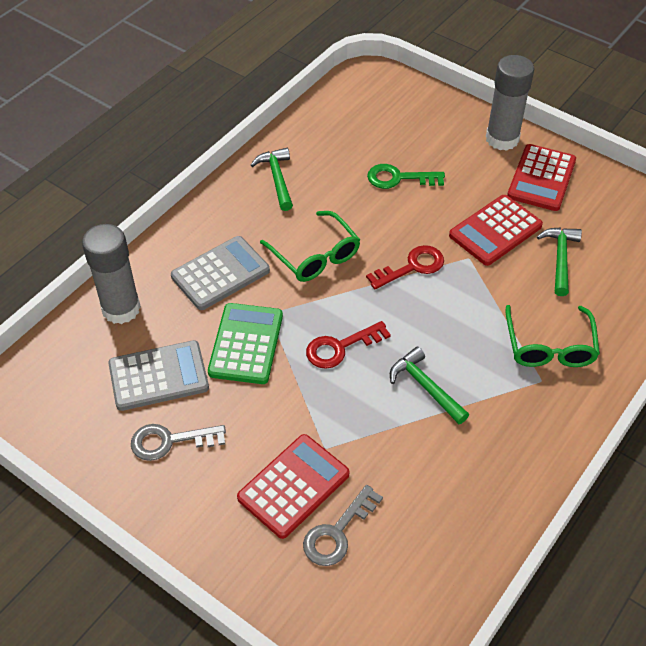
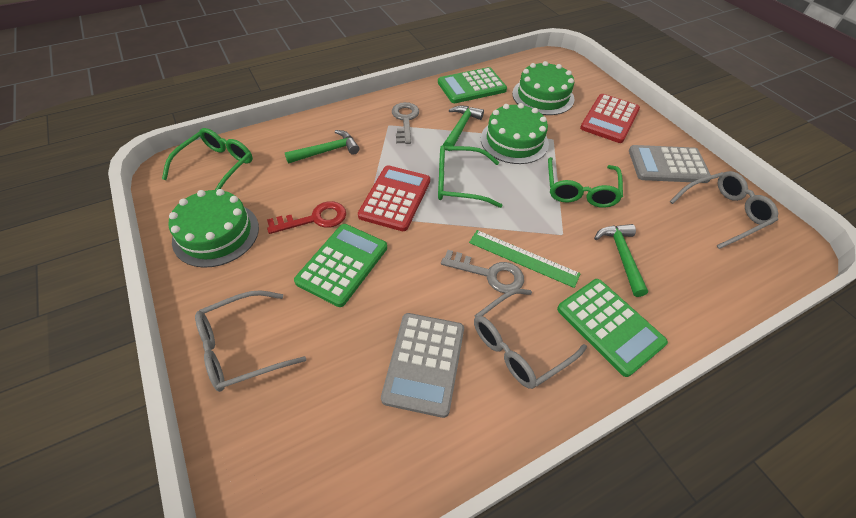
green cake: none = 0 -> [168,189,259,268] [481,103,549,164] [512,61,574,115] = 3
green calculator: [208,303,283,384] = 1 -> [294,224,387,307] [438,67,507,103] [557,279,668,377] = 3
green glasses: [260,211,360,282] [506,305,600,367] = 2 -> [162,128,253,190] [438,145,502,208] [548,157,623,208] = 3
green key: [367,164,445,189] = 1 -> none = 0
green ruler: none = 0 -> [469,230,581,288] = 1
grey glasses: none = 0 -> [195,290,306,392] [474,289,587,389] [670,171,778,249] = 3
grey glue stick: [82,224,141,324] [486,55,534,151] = 2 -> none = 0
red calculator: [237,434,349,539] [449,195,543,266] [507,144,576,211] = 3 -> [358,165,430,231] [580,94,640,143] = 2
red key: [306,321,391,369] [366,245,444,289] = 2 -> [267,201,346,234] = 1

